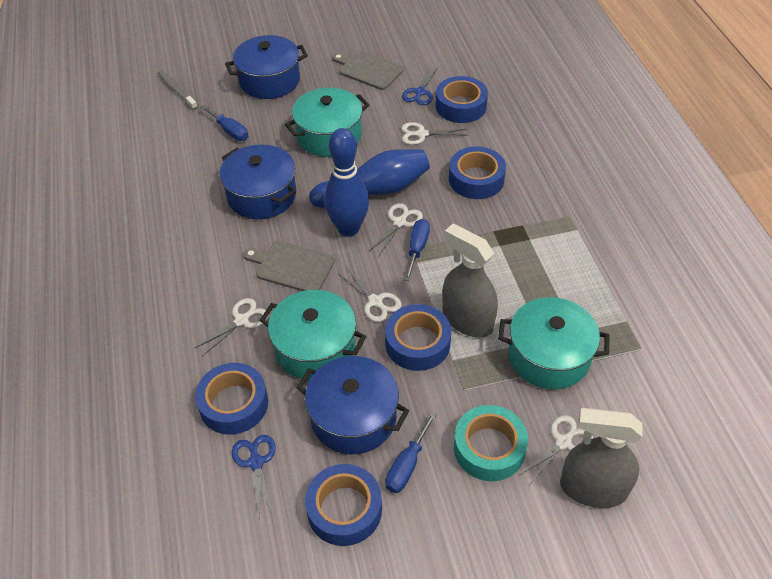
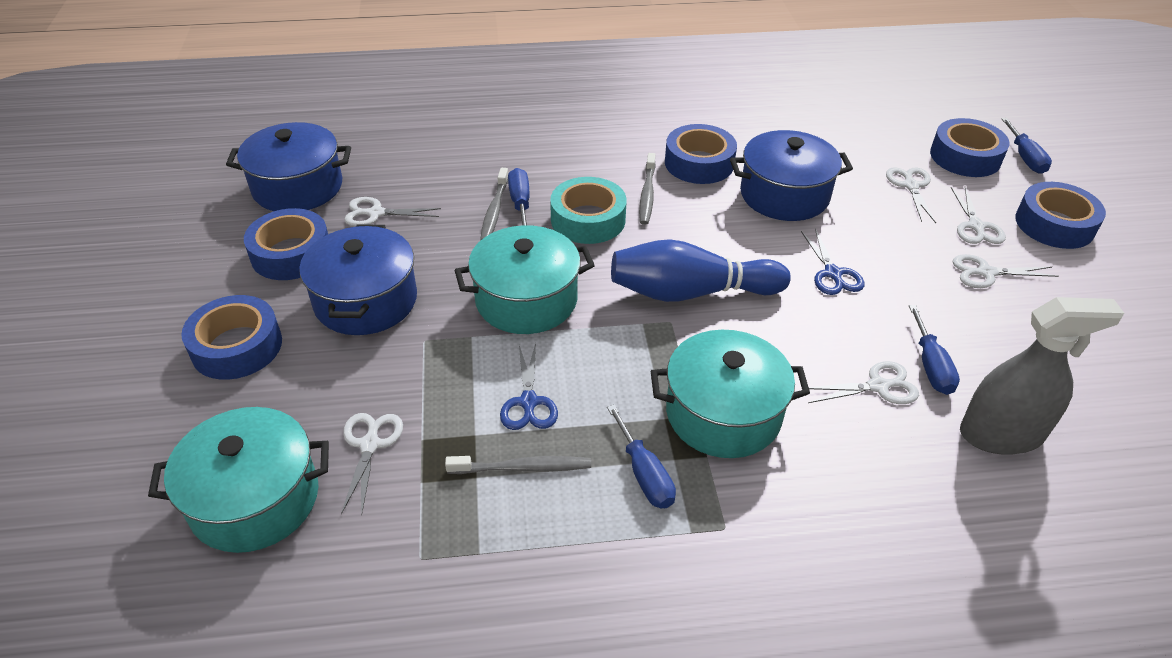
blue bowling pin: [309,149,430,208] [324,128,369,237] = 2 -> [611,239,791,302] = 1
blue screwdriver: [200,104,248,141] [385,412,437,493] [404,219,430,281] = 3 -> [508,168,530,226] [607,404,676,508] [909,305,960,395] [1001,118,1052,174] = 4
grey cutting board: [243,241,335,291] [332,51,404,90] = 2 -> none = 0
grey spray bottle: [442,224,498,338] [560,408,643,508] = 2 -> [960,297,1124,455] = 1
grey toothbrush: [158,70,198,110] = 1 -> [445,456,591,474] [480,168,508,240] [639,153,656,225] = 3
white scissors: [194,298,269,356] [337,268,401,322] [369,203,423,256] [401,122,466,145] [518,415,593,484] = 5 -> [341,413,403,515] [344,197,441,226] [808,361,919,404] [886,167,936,223] [951,187,1006,244] [953,254,1058,288] = 6

